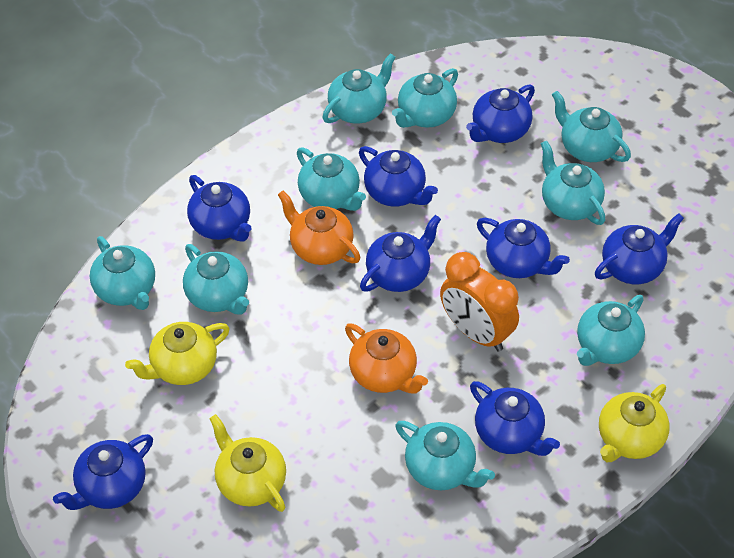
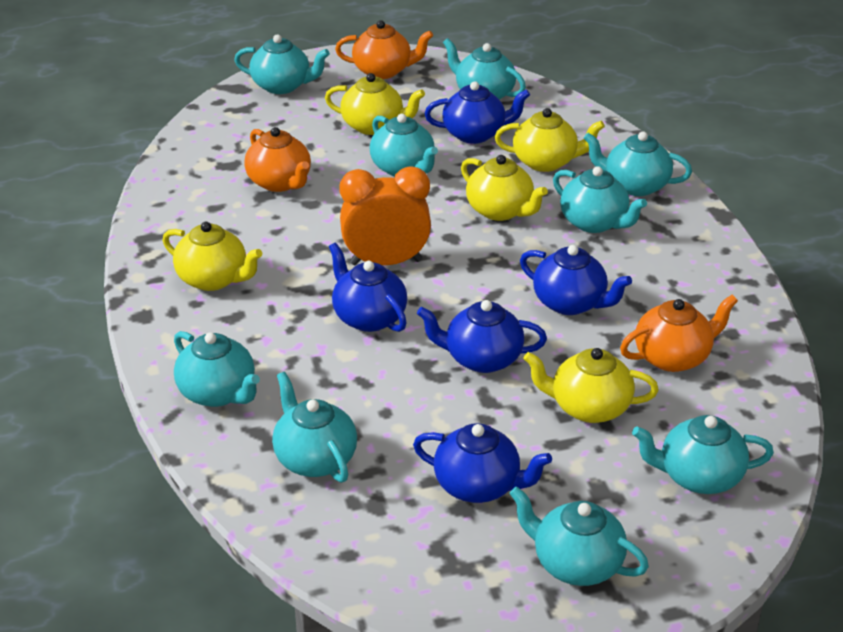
blue teapot: [53,434,153,510] [187,175,252,241] [359,146,438,207] [360,215,441,292] [466,84,535,143] [470,381,560,456] [477,218,570,278] [595,213,684,284] = 8 -> [329,243,407,332] [413,423,552,503] [417,300,547,373] [424,81,530,144] [520,245,632,315] = 5
orange teapot: [278,191,360,265] [345,324,428,393] = 2 -> [244,127,311,192] [335,20,433,79] [620,295,738,372] = 3
yellow teapot: [125,322,230,385] [209,414,286,512] [599,384,670,462] = 3 -> [162,222,262,291] [325,73,425,135] [461,155,548,221] [495,108,605,172] [524,348,659,423] = 5

